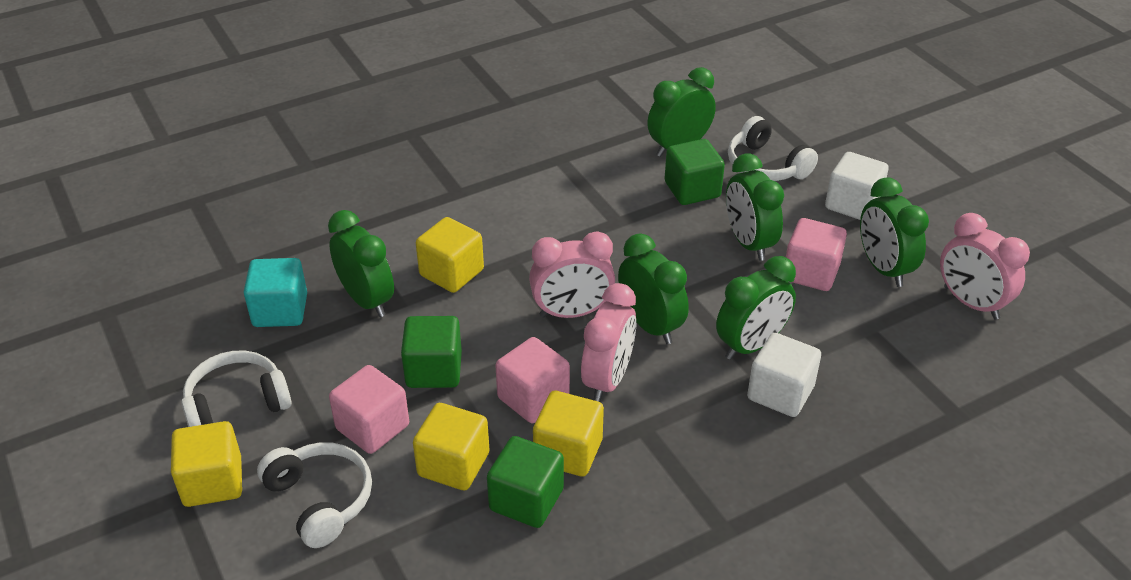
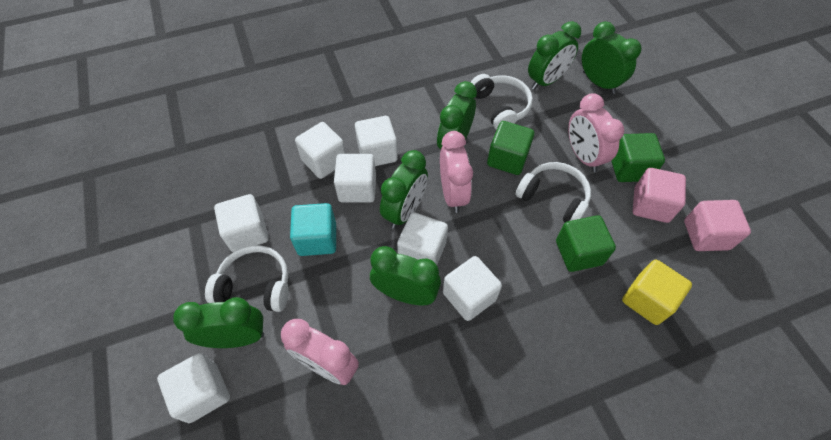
pink cube: [329,365,409,454] [495,337,570,423] [786,218,847,291] = 3 -> [633,168,686,223] [684,200,751,251] = 2
white cube: [747,333,821,417] [825,152,889,220] = 2 -> [157,353,230,423] [214,194,269,252] [295,122,346,179] [334,154,376,203] [355,116,398,166] [397,212,448,265] [443,256,502,321] = 7
yellow cube: [171,421,242,507] [413,403,490,490] [416,217,484,293] [533,391,604,477] = 4 -> [622,260,692,325] = 1

